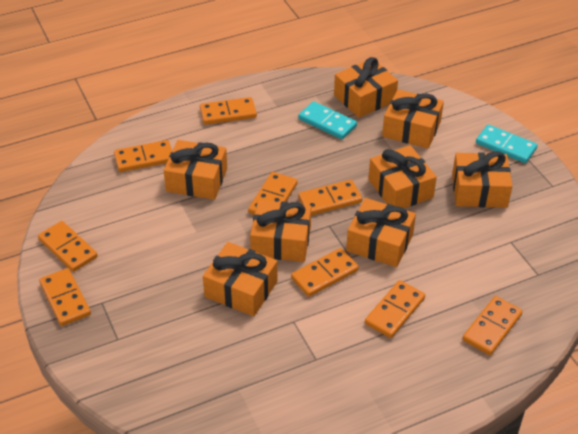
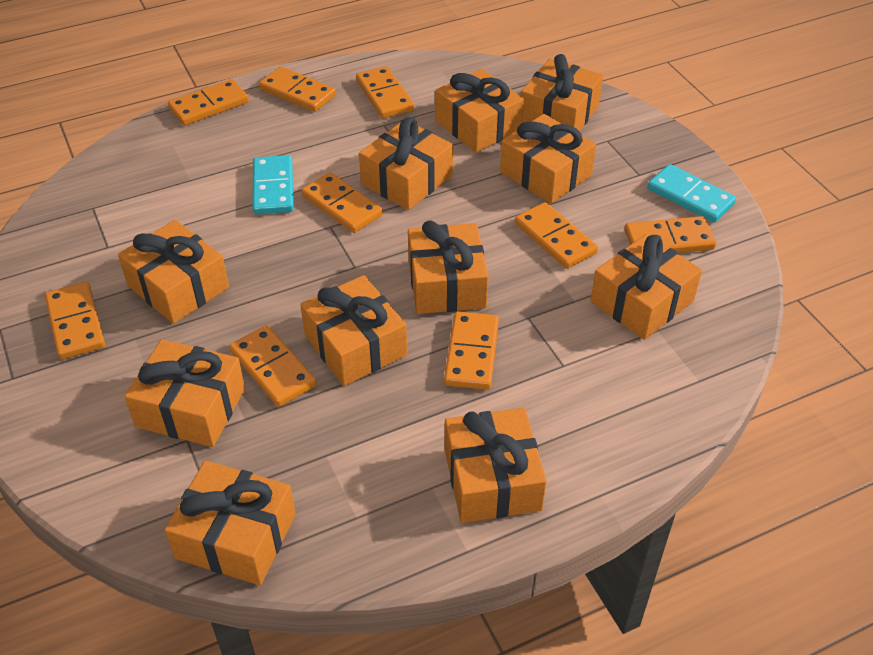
orange gift: [164,140,227,200] [203,242,277,316] [250,200,311,262] [334,57,398,118] [346,198,416,267] [368,145,437,208] [382,89,444,149] [452,151,513,208] = 8 -> [118,220,229,324] [125,339,245,447] [164,461,296,585] [300,275,407,386] [359,117,453,210] [408,220,488,314] [435,69,524,153] [445,408,546,523] [500,114,596,204] [521,54,603,131] [590,234,702,340] = 11

